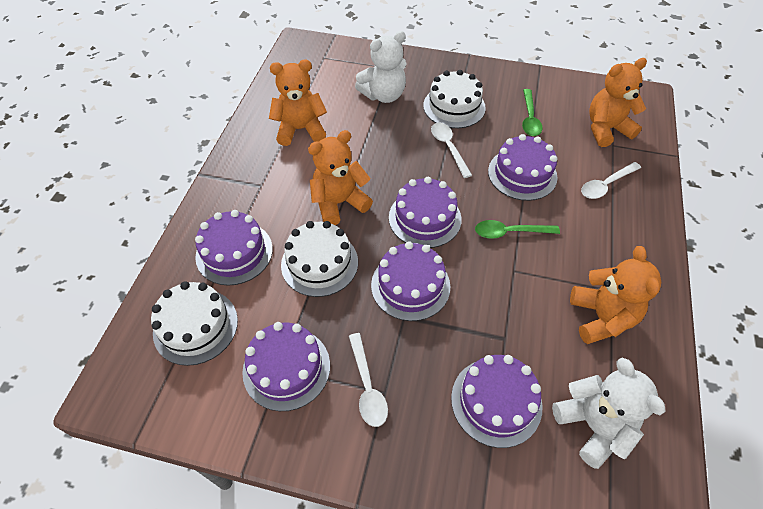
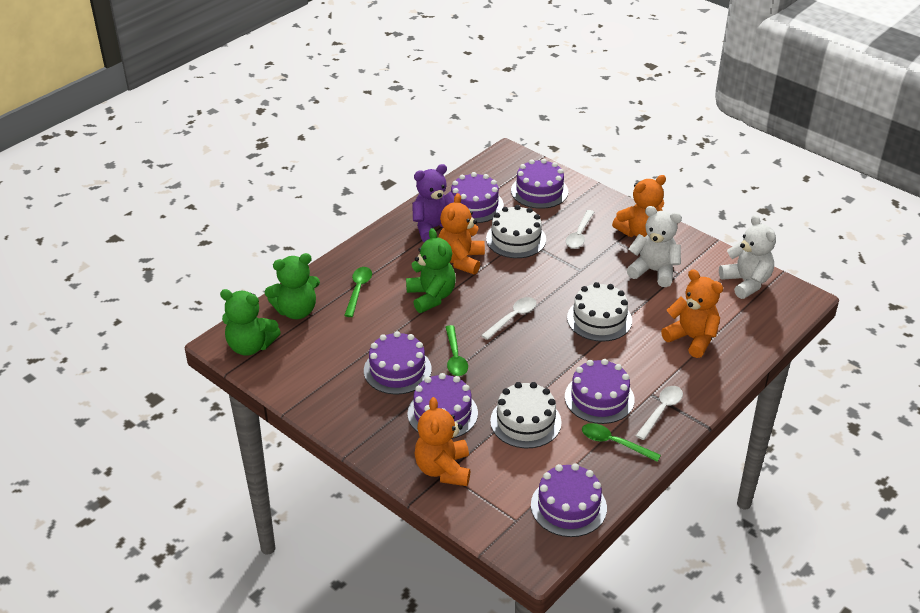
green spoon: [475,220,560,239] [522,89,543,136] = 2 -> [344,267,372,317] [445,325,468,376] [582,423,661,462] = 3
green teddy bear: none = 0 -> [220,289,281,356] [265,253,320,319] [406,228,456,313] = 3
purple teddy bear: none = 0 -> [412,164,454,242] = 1

